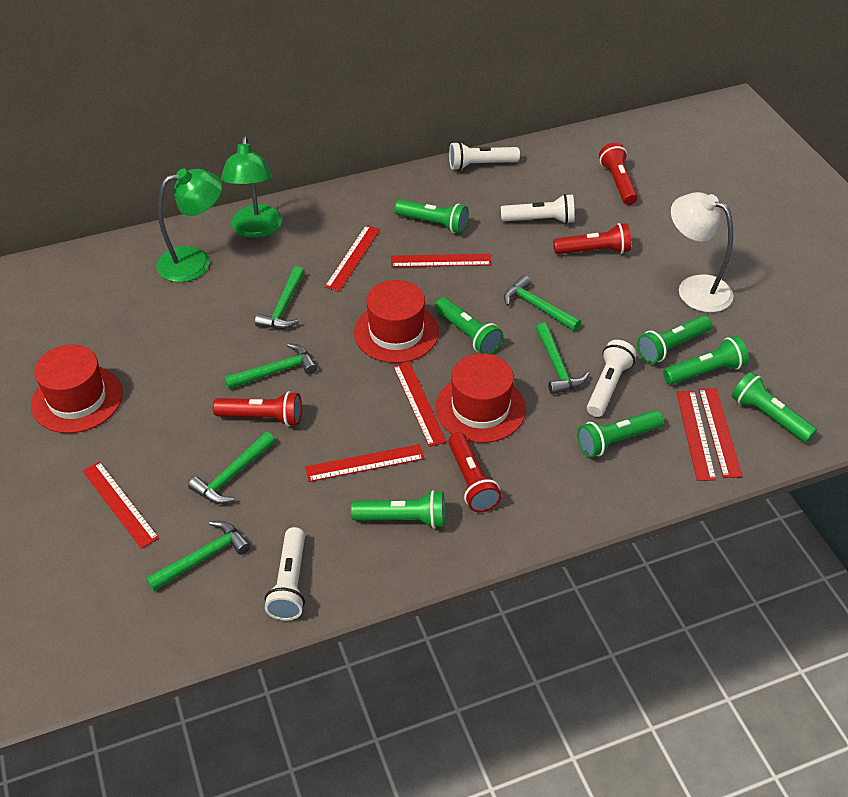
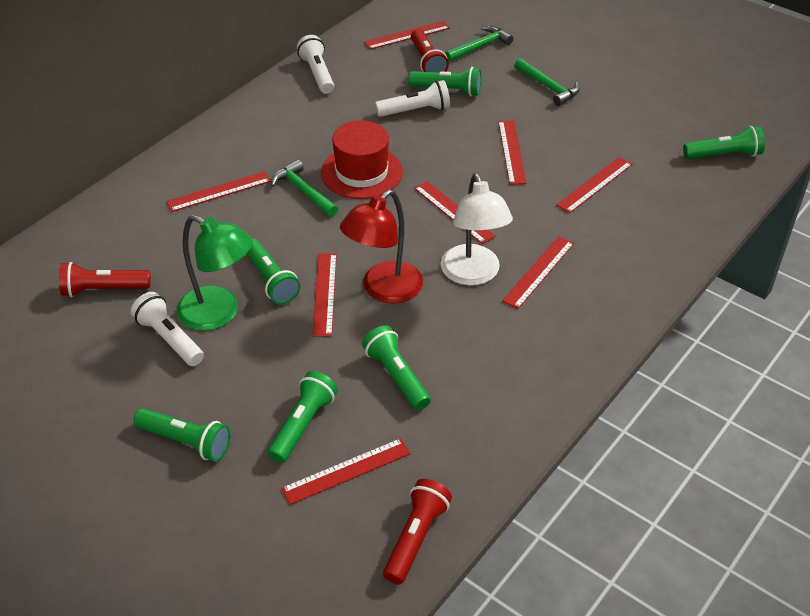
green flashlight: [351,490,445,528] [394,200,469,233] [435,297,503,354] [577,410,663,458] [637,315,712,364] [663,336,749,385] [732,372,817,443] = 7 -> [133,408,231,462] [246,239,300,304] [268,371,338,463] [362,325,431,410] [409,67,481,96] [683,126,765,159] = 6
green hammer: [146,521,251,591] [188,432,275,504] [224,343,317,389] [255,266,305,329] [504,275,581,331] [536,322,589,394] = 6 -> [271,160,338,217] [445,26,513,62] [514,58,580,106] = 3
green lamp: [156,169,222,282] [221,136,282,238] = 2 -> [177,215,253,331] = 1
red flashlight: [213,391,302,426] [448,432,502,512] [553,223,631,254] [599,142,638,205] = 4 -> [59,262,151,297] [383,479,452,584] [411,29,449,72] = 3
red hat: [31,345,123,433] [354,280,439,363] [436,354,526,443] = 3 -> [321,121,403,199] = 1
red lamp: none = 0 -> [340,190,423,304] = 1
red ruler: [83,461,159,549] [305,444,425,482] [325,225,380,292] [391,254,492,267] [393,362,447,447] [677,391,716,481] [698,388,743,478] = 7 -> [166,171,271,212] [281,438,411,505] [312,253,337,336] [364,21,450,50] [414,181,496,244] [498,120,526,185] [502,236,574,309] [556,157,633,213] = 8
white flashlight: [265,527,305,620] [449,142,520,170] [501,194,575,224] [587,340,637,417] = 4 -> [131,292,204,366] [297,35,334,94] [375,80,450,117] = 3

